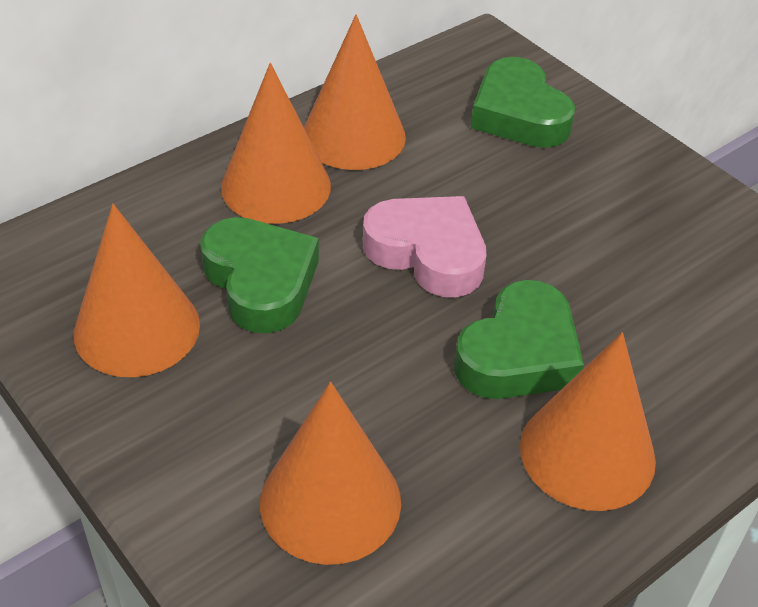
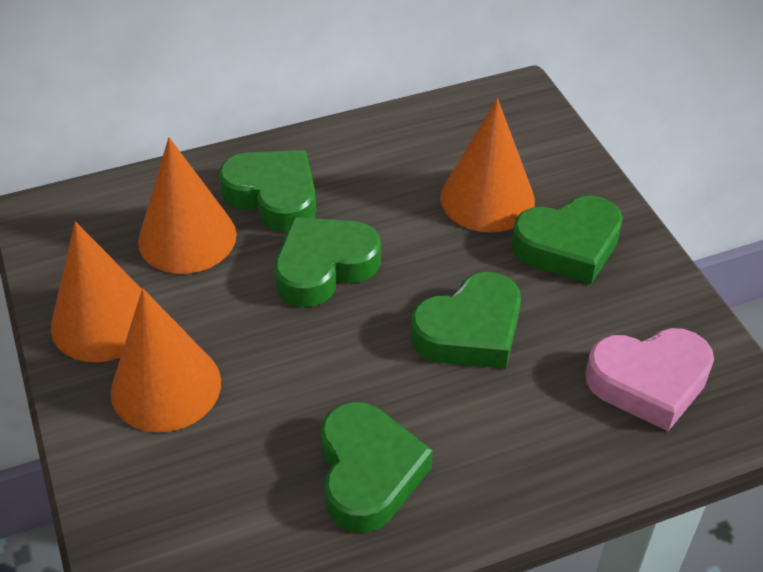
green heart: [200,217,319,333] [455,280,584,399] [471,57,575,148] = 3 -> [219,150,316,232] [274,217,381,307] [320,402,433,533] [411,272,521,369] [511,196,623,284] = 5
orange cone: [73,204,200,377] [221,63,331,224] [260,382,401,565] [304,15,406,170] [520,333,656,511] = 5 -> [51,221,142,362] [111,289,221,432] [138,137,236,274] [440,98,535,233] = 4

